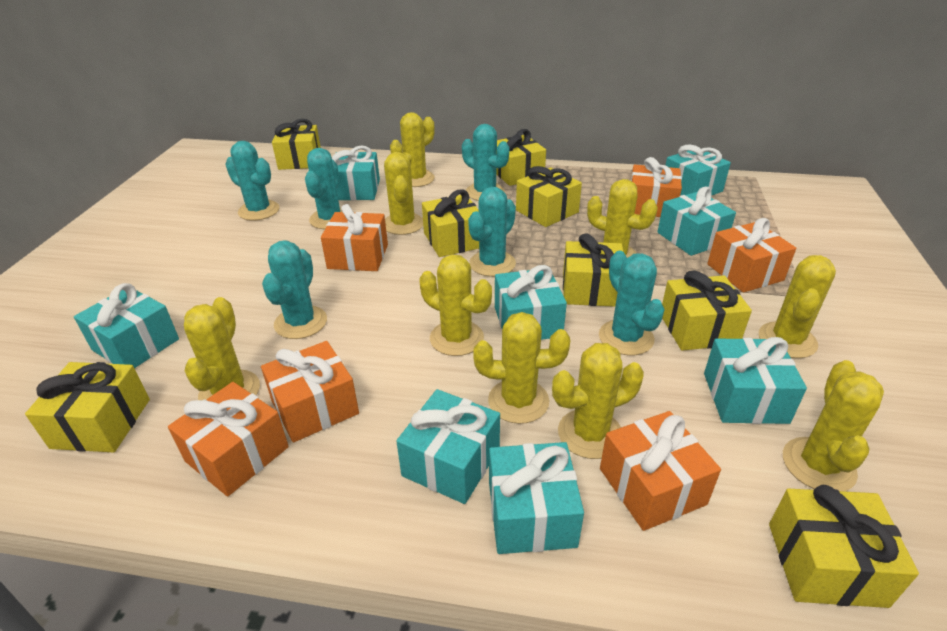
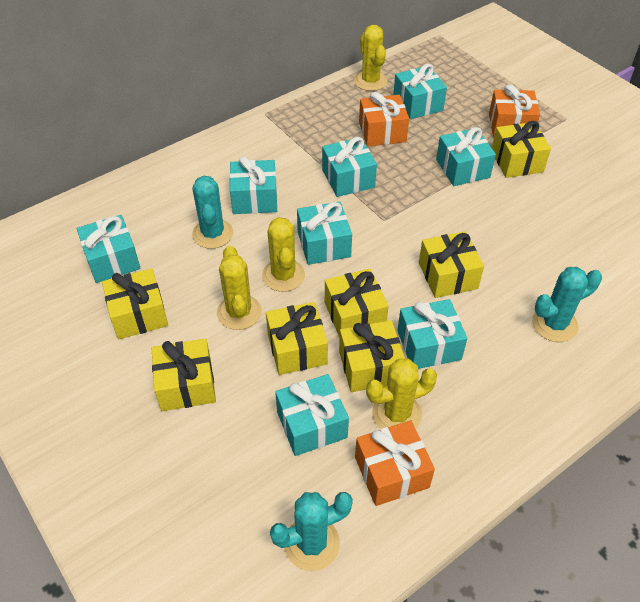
orange gift: [168,382,289,497] [261,341,359,443] [321,204,388,271] [600,411,721,531] [631,157,682,217] [707,218,796,292] = 6 -> [355,420,435,506] [359,92,409,147] [489,84,540,137] = 3
turquoise cactus: [225,141,280,221] [262,240,327,339] [305,148,342,229] [462,124,509,201] [468,187,516,277] [599,251,665,355] = 6 -> [192,176,233,249] [270,492,353,571] [532,267,602,342] = 3
yellow cactus: [184,297,260,400] [384,152,423,235] [390,112,435,187] [420,254,492,356] [473,312,570,424] [552,343,644,459] [587,179,658,258] [759,255,836,358] [783,360,884,492] = 9 -> [217,246,262,330] [262,217,305,292] [354,25,387,91] [366,358,437,429] = 4
yellow gift: [25,362,150,452] [272,119,321,170] [422,189,479,257] [496,129,546,186] [516,166,582,227] [563,233,623,307] [662,270,752,351] [769,485,919,608] = 8 -> [102,268,168,339] [152,339,216,411] [266,302,328,375] [325,269,389,338] [339,320,405,392] [419,231,484,298] [492,121,551,178] = 7

